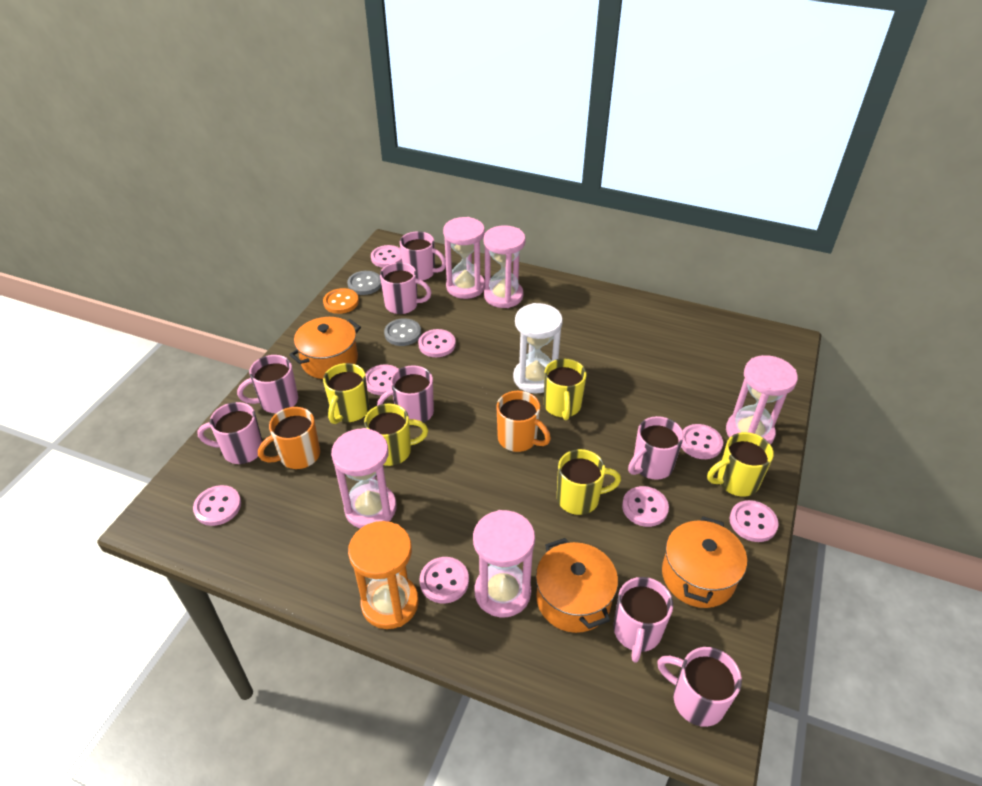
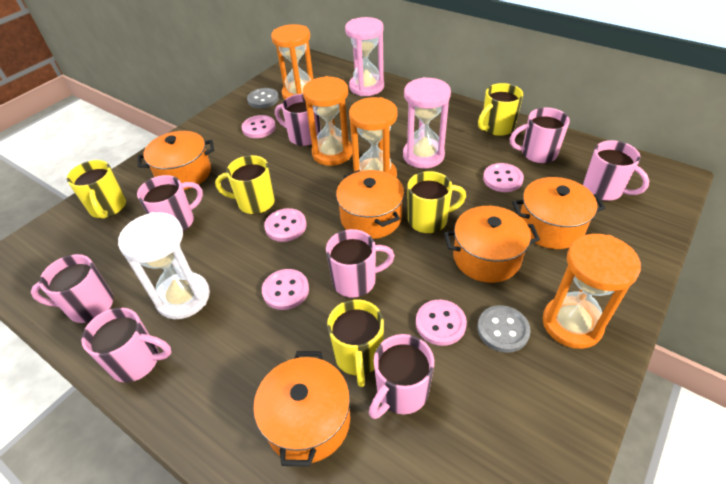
orange button: [323,288,359,314] = 1 -> none = 0
orange hourglass: [348,521,419,629] = 1 -> [271,24,313,99] [303,76,352,166] [349,97,397,178] [543,234,641,349] = 4
orange mug: [258,407,320,469] [497,391,551,452] = 2 -> none = 0
orange pot: [289,317,361,379] [536,538,618,633] [662,516,747,608] = 3 -> [138,131,214,190] [253,351,350,467] [336,170,404,239] [444,206,540,283] [512,177,605,249] = 5
pink button: [193,485,241,526] [365,364,398,395] [371,245,402,268] [418,329,456,357] [420,557,469,603] [622,486,669,527] [681,424,723,459] [730,500,779,542] = 8 -> [242,115,276,138] [262,269,309,310] [264,208,307,242] [416,300,467,346] [483,163,524,192] = 5
pink hourglass: [331,428,396,528] [443,217,485,299] [473,510,535,617] [483,225,526,308] [726,355,798,445] = 5 -> [345,17,384,96] [403,77,451,168] = 2

